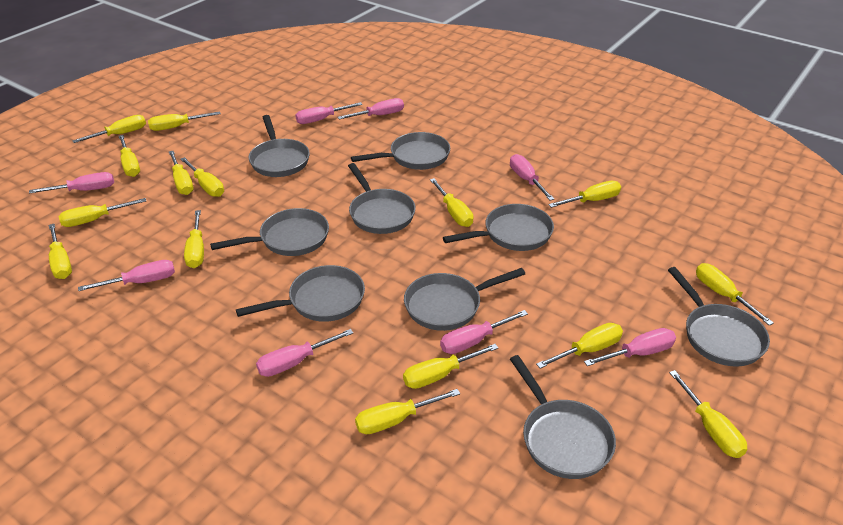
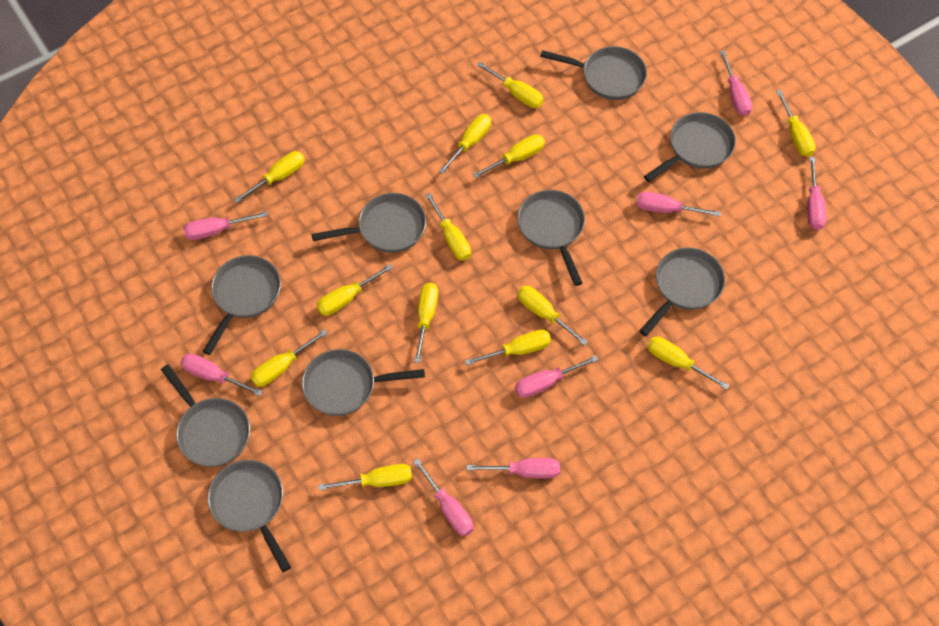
yellow screwdriver: [49,224,72,279] [58,198,146,227] [72,115,146,143] [119,135,140,177] [148,111,221,131] [169,151,193,195] [180,157,224,197] [184,210,204,268] [355,389,460,434] [403,344,498,389] [430,178,473,227] [536,323,623,369] [548,181,621,208] [669,370,747,458] [696,263,774,326] = 15 -> [234,151,305,203] [251,329,328,387] [317,264,393,316] [318,464,412,490] [414,283,438,363] [425,193,471,261] [439,114,491,174] [465,330,551,365] [472,134,545,178] [477,62,544,108] [518,286,588,345] [647,337,729,389] [776,90,816,157] = 13

